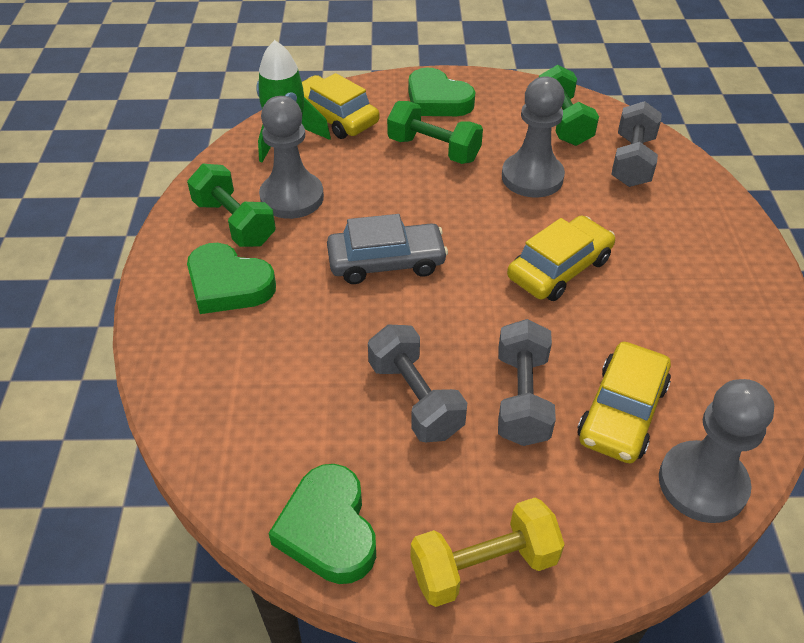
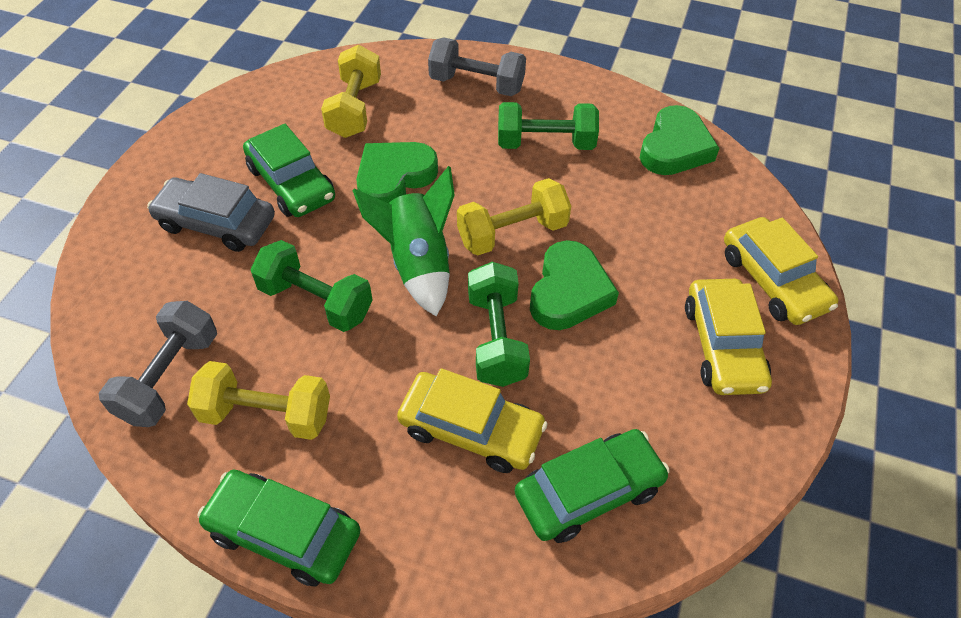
green car: none = 0 -> [197,470,361,587] [243,124,335,217] [515,429,670,543] = 3
grey dumbbell: [368,325,467,442] [498,319,556,446] [612,101,662,187] = 3 -> [98,301,217,427] [428,37,526,96] = 2
grey pawn: [259,96,324,219] [502,76,565,197] [659,379,774,523] = 3 -> none = 0
yellow dumbbell: [411,498,565,607] = 1 -> [187,361,330,440] [321,45,381,138] [457,178,571,256] = 3

